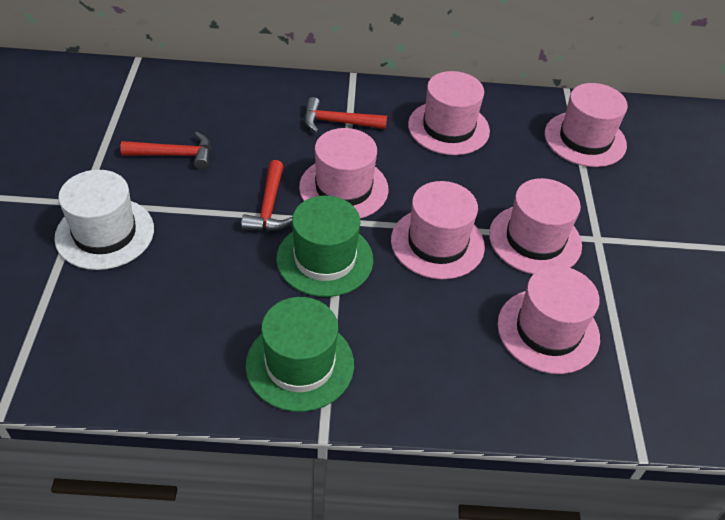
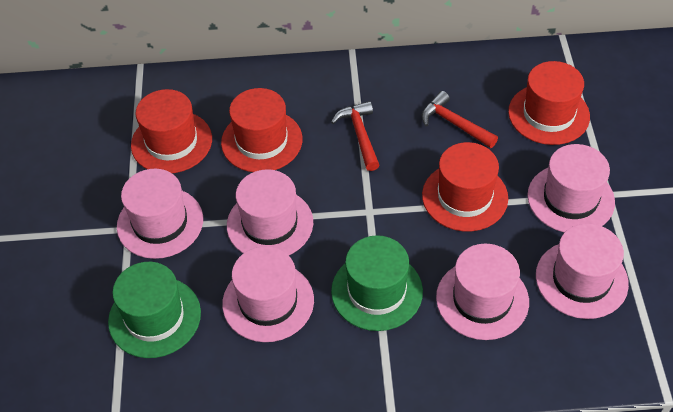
red hammer: [120,132,211,170] [241,160,292,231] [304,97,387,133] = 3 -> [331,101,379,171] [422,91,498,148] = 2
red hat: none = 0 -> [131,89,212,173] [221,88,302,172] [422,142,508,231] [508,61,590,145] = 4
white hat: [54,170,154,270] = 1 -> none = 0

